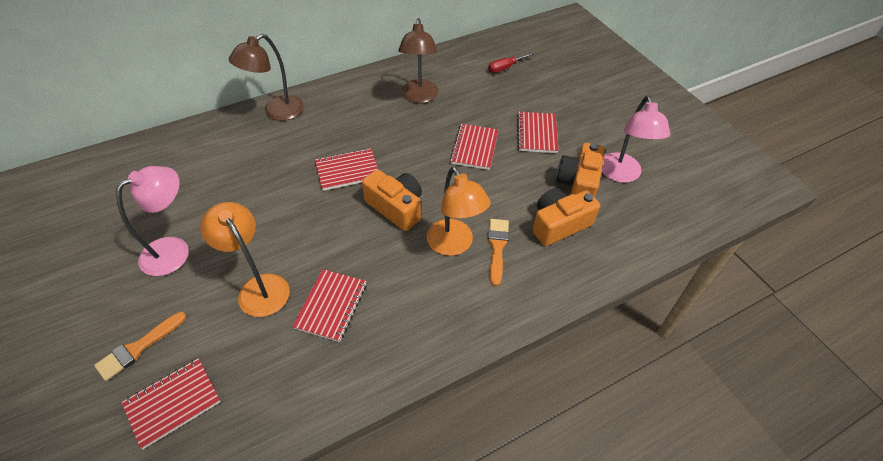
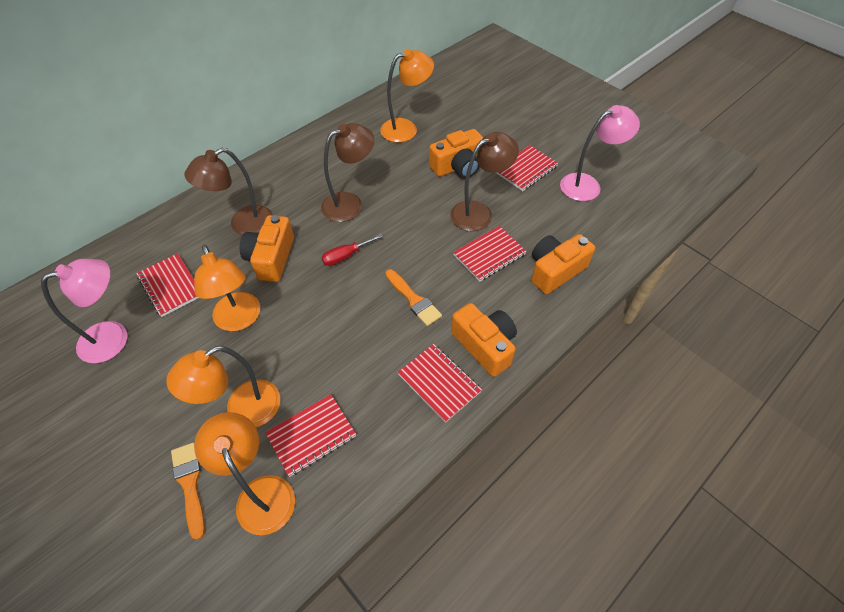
brown lamp: [229,34,304,121] [399,18,438,103] = 2 -> [185,148,273,235] [321,123,374,222] [450,132,519,231] = 3
orange camera: [362,169,422,231] [532,188,600,246] [556,143,605,197] = 3 -> [240,215,294,282] [429,129,483,179] [451,303,517,377] [531,234,595,294] = 4
orange lamp: [200,202,290,317] [427,167,490,256] = 2 -> [166,346,280,427] [194,245,260,331] [194,412,295,535] [380,49,434,143] = 4

